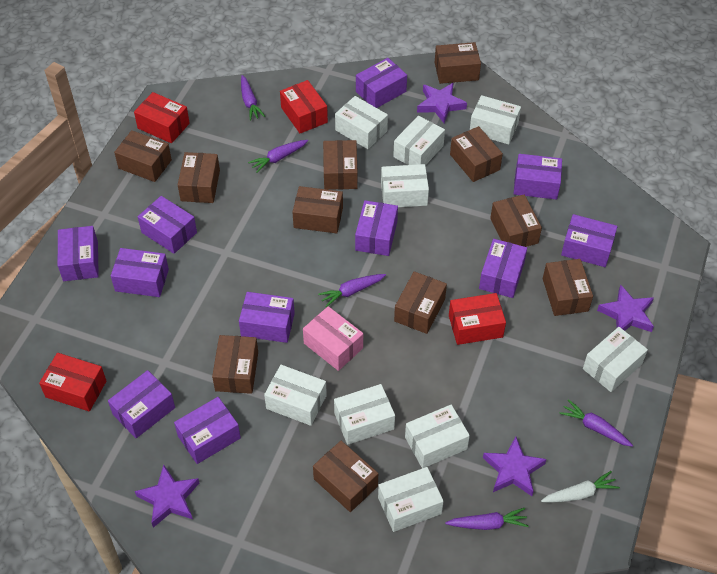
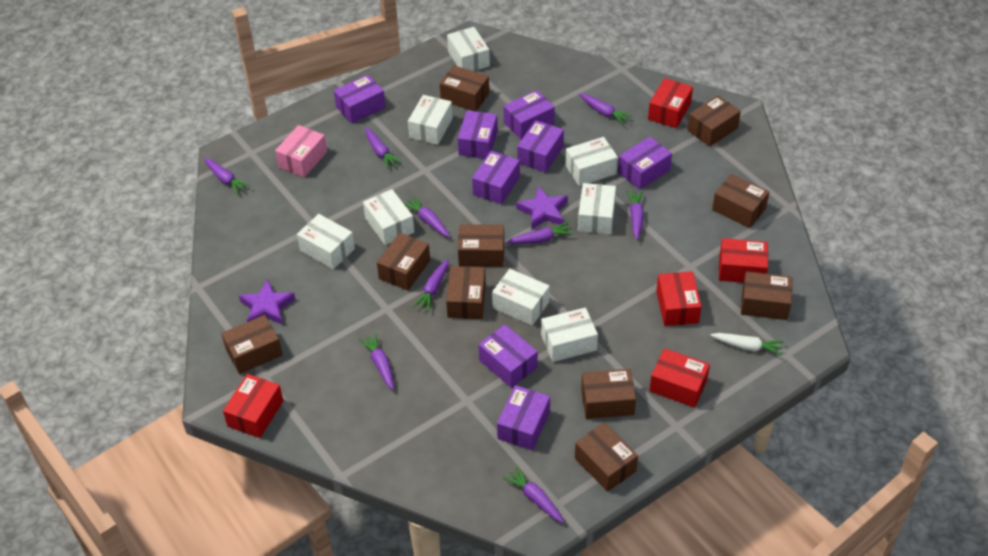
brown box: [114,130,172,182] [178,152,220,203] [212,335,258,394] [293,186,343,233] [313,441,378,512] [323,140,358,190] [394,271,447,334] [435,42,481,84] [450,126,503,182] [490,195,542,247] [543,259,593,316] = 11 -> [221,315,283,374] [377,233,430,290] [440,65,489,111] [446,266,486,319] [458,224,504,267] [575,423,638,492] [581,369,636,419] [687,95,741,147] [712,174,769,228] [741,271,792,320] = 10
purple box: [58,226,99,281] [108,370,175,438] [111,248,169,297] [138,196,197,254] [174,397,241,464] [239,292,295,343] [355,200,398,256] [356,58,407,108] [479,239,527,298] [514,154,562,200] [561,214,617,267] = 11 -> [334,75,386,124] [458,110,498,159] [472,151,520,204] [478,325,538,388] [497,385,550,450] [504,90,555,140] [517,120,564,173] [618,136,672,190] = 8
purple carrot: [241,75,266,121] [248,140,308,173] [318,274,386,307] [445,508,528,530] [559,399,633,447] = 5 -> [204,158,250,194] [359,333,394,390] [365,128,402,169] [404,196,450,237] [413,259,449,312] [503,466,564,523] [506,222,574,244] [579,93,633,125] [626,191,644,240] = 9
purple star: [135,465,199,528] [417,83,467,123] [483,436,547,496] [597,285,654,332] = 4 -> [239,279,295,325] [516,186,568,230] = 2
red box: [39,353,106,411] [134,92,190,143] [280,80,328,134] [449,293,506,345] = 4 -> [223,374,283,438] [648,78,693,128] [649,348,710,408] [656,271,702,326] [719,238,768,283] = 5
white box: [264,365,327,426] [334,384,395,445] [335,96,388,149] [378,467,444,532] [381,164,429,207] [393,116,445,166] [405,405,470,468] [470,95,521,145] [583,327,648,392] = 9 -> [297,214,355,269] [363,189,414,245] [408,95,453,145] [447,27,490,71] [492,269,550,326] [541,308,598,362] [565,137,618,186] [578,183,616,234] = 8

